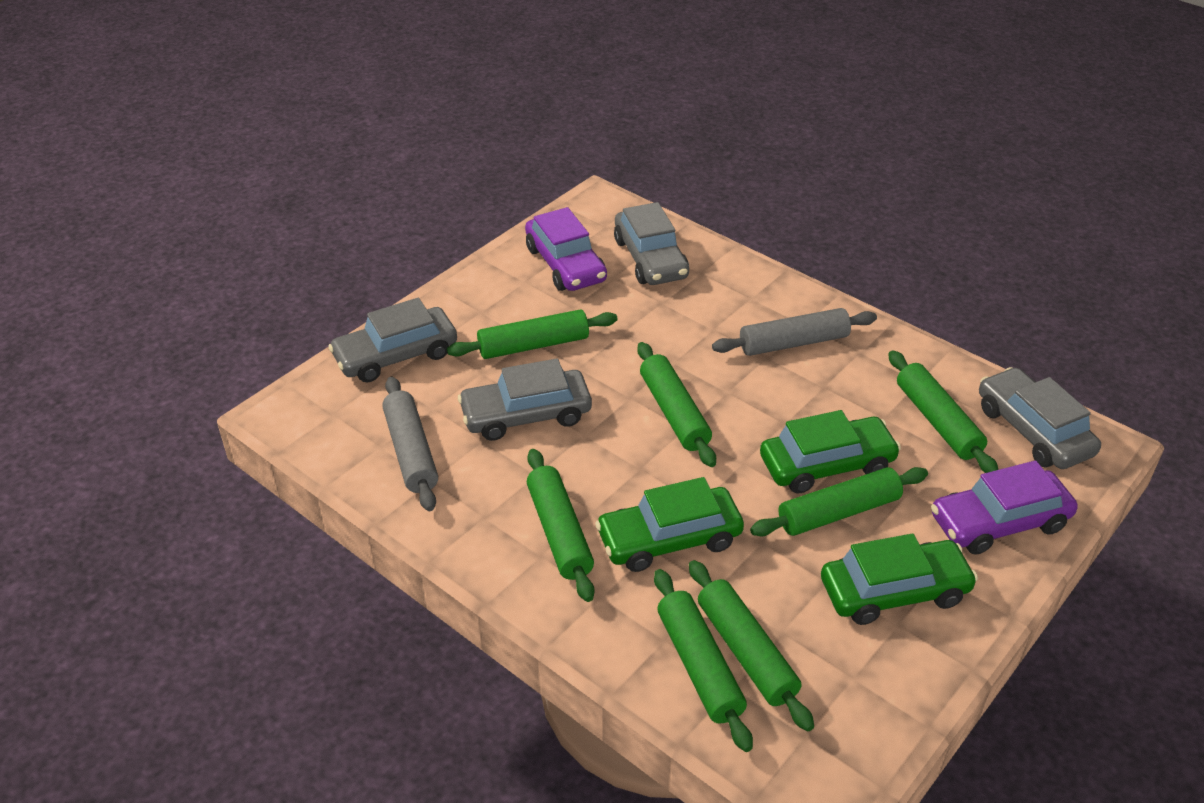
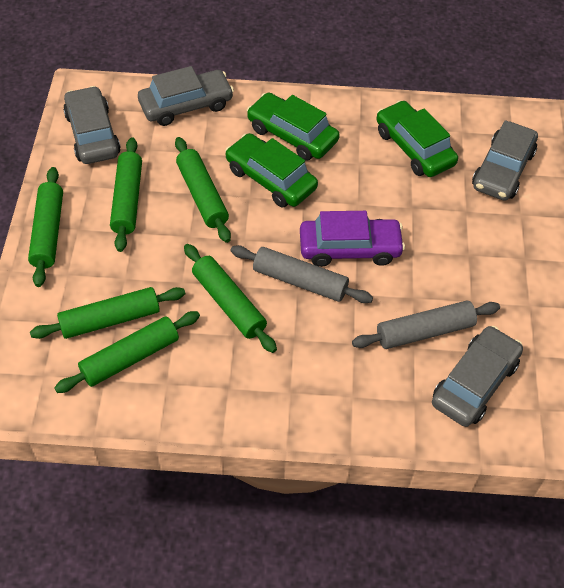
green rolling pin: [447,310,617,359] [527,449,595,602] [637,342,716,467] [654,569,753,752] [689,560,814,731] [750,467,928,536] [888,350,998,473] = 7 -> [28,167,63,287] [30,287,185,339] [54,311,200,393] [110,138,142,252] [175,137,231,243] [184,244,277,353] = 6
purple car: [525,207,607,291] [931,460,1078,555] = 2 -> [300,211,405,267] = 1

